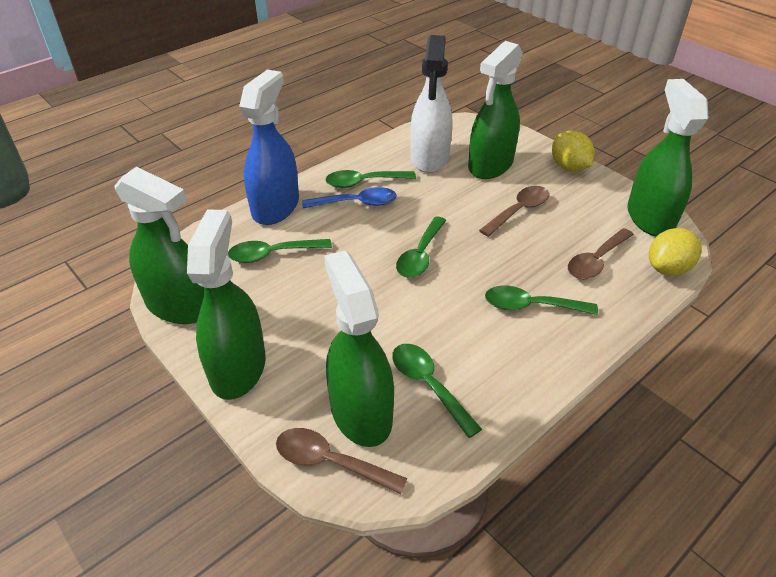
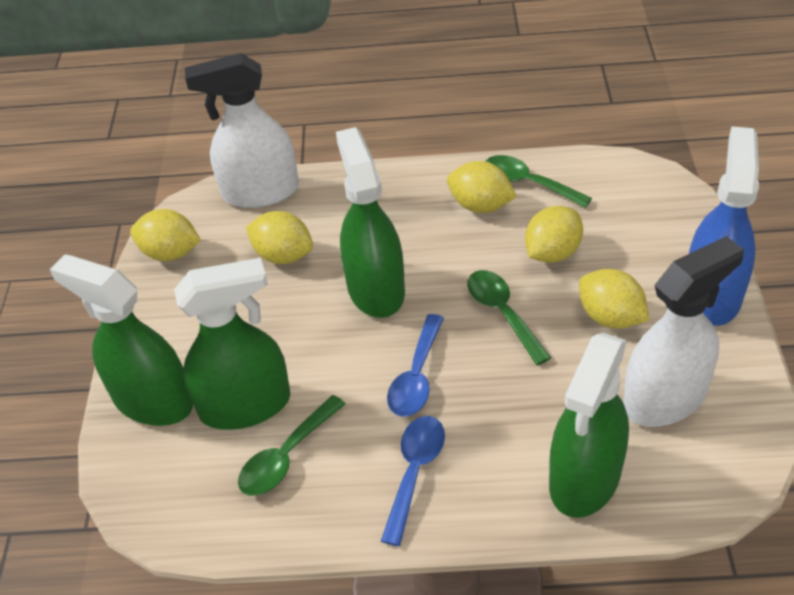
blue spoon: [302,187,397,208] = 1 -> [381,416,445,546] [387,314,444,417] = 2
brown spoon: [276,428,407,495] [479,186,549,237] [568,228,634,279] = 3 -> none = 0
green spoon: [228,239,332,263] [325,170,416,188] [392,344,482,438] [396,217,446,278] [485,286,598,315] = 5 -> [238,395,345,496] [467,270,551,365] [485,155,592,208] = 3
green spray bottle: [114,167,204,324] [187,209,266,400] [324,250,394,447] [468,41,523,179] [627,79,709,237] = 5 -> [50,254,193,426] [174,258,290,430] [336,127,405,318] [549,333,629,518] = 4
white spray bottle: [410,35,452,173] = 1 -> [185,53,299,208] [623,236,744,427] = 2
yellow lemon: [552,130,595,172] [649,228,702,276] = 2 -> [130,209,201,261] [246,211,313,264] [447,161,517,213] [525,206,583,263] [579,269,649,329] = 5

